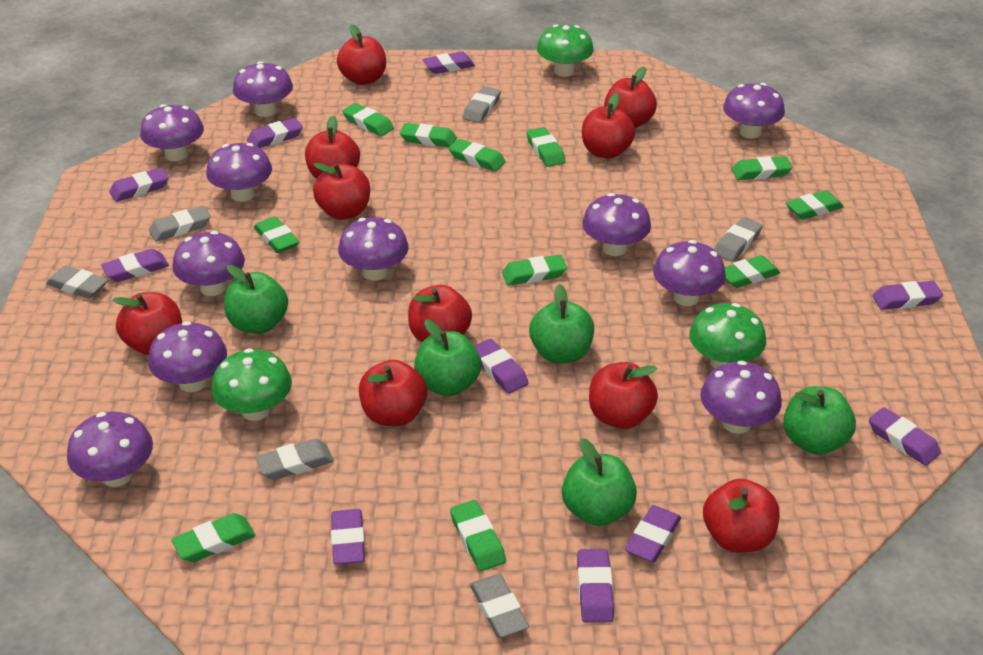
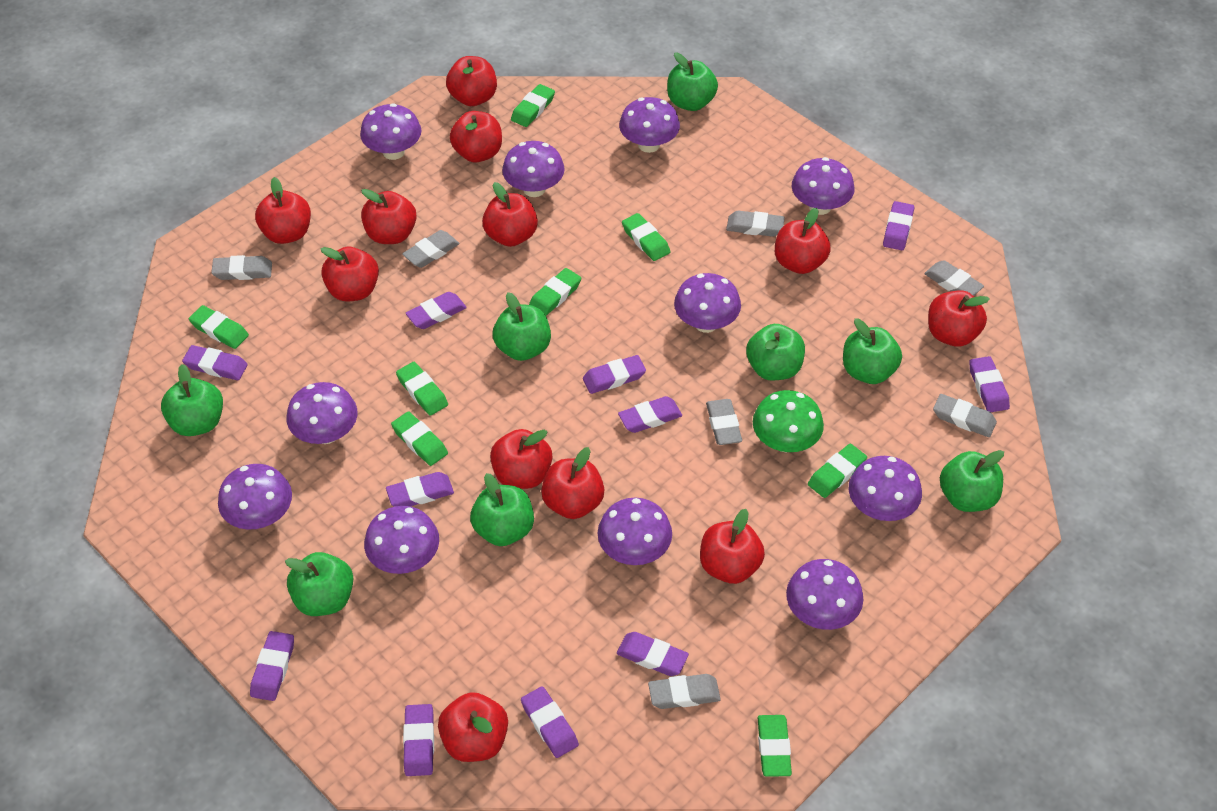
green apple: [224,265,288,334] [414,319,481,396] [529,284,594,363] [562,438,637,526] [783,386,856,455] = 5 -> [161,364,223,436] [285,552,354,616] [470,473,534,546] [493,292,551,361] [667,52,718,111] [746,324,805,380] [843,319,902,384] [940,450,1004,512] = 8
green eraser: [171,513,256,562] [254,217,299,253] [342,103,394,136] [400,123,457,147] [449,139,506,171] [450,500,506,571] [502,255,567,285] [526,127,566,167] [725,255,780,288] [732,156,792,180] [786,190,844,220] = 11 -> [189,305,249,349] [391,411,448,466] [396,362,448,416] [511,84,555,127] [529,268,581,316] [622,213,670,261] [758,715,792,777] [808,444,867,498] = 8
green mushroom: [211,348,292,421] [537,24,594,77] [689,303,766,369] = 3 -> [753,390,824,453] = 1
grey eraser: [46,266,108,298] [149,206,211,242] [256,439,334,480] [462,86,501,123] [470,574,529,638] [714,217,763,262] = 6 -> [211,255,272,280] [402,230,460,268] [648,674,721,709] [706,399,742,445] [726,211,785,237] [924,260,984,296] [933,394,997,437] = 7
purple eraser: [101,249,169,282] [109,168,169,202] [247,118,303,148] [331,509,365,565] [422,52,475,74] [474,339,529,393] [577,549,614,623] [625,505,681,562] [869,407,941,466] [872,281,943,310] = 10 -> [182,345,248,380] [250,631,294,701] [386,472,454,507] [403,704,434,776] [406,292,467,329] [521,686,579,758] [583,355,646,394] [617,632,689,676] [618,396,682,433] [883,201,914,250] [969,356,1010,412] = 11
red apple: [113,292,182,355] [305,116,360,179] [313,163,370,220] [337,24,386,85] [359,360,427,426] [408,285,472,342] [582,93,635,159] [589,362,658,429] [604,67,657,128] [703,479,779,552] = 10 -> [255,177,311,244] [321,247,379,301] [361,189,417,244] [438,692,508,762] [446,56,497,106] [450,111,502,162] [482,182,538,247] [490,429,552,489] [541,447,605,519] [700,509,765,584] [775,208,831,274] [928,290,990,346] = 12

